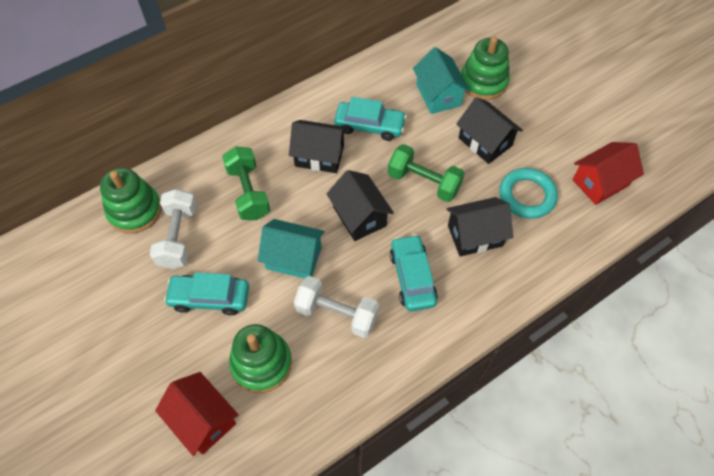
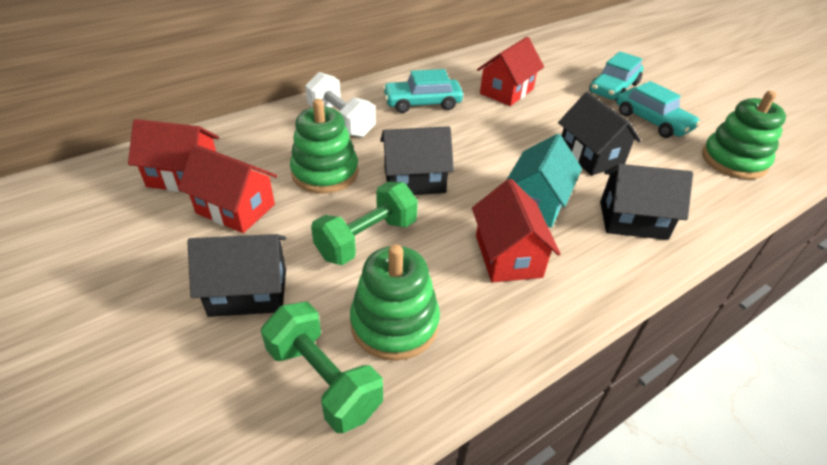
red house: [155,372,238,456] [572,142,644,205] = 2 -> [128,119,219,192] [178,144,277,233] [472,179,561,282] [477,37,544,106] = 4
turquoise house: [258,219,325,279] [413,47,470,114] = 2 -> [507,134,582,228] = 1
turquoise ring: [499,168,558,219] = 1 -> none = 0
white dumbbell: [150,189,197,269] [294,276,379,338] = 2 -> [305,72,376,138] = 1

